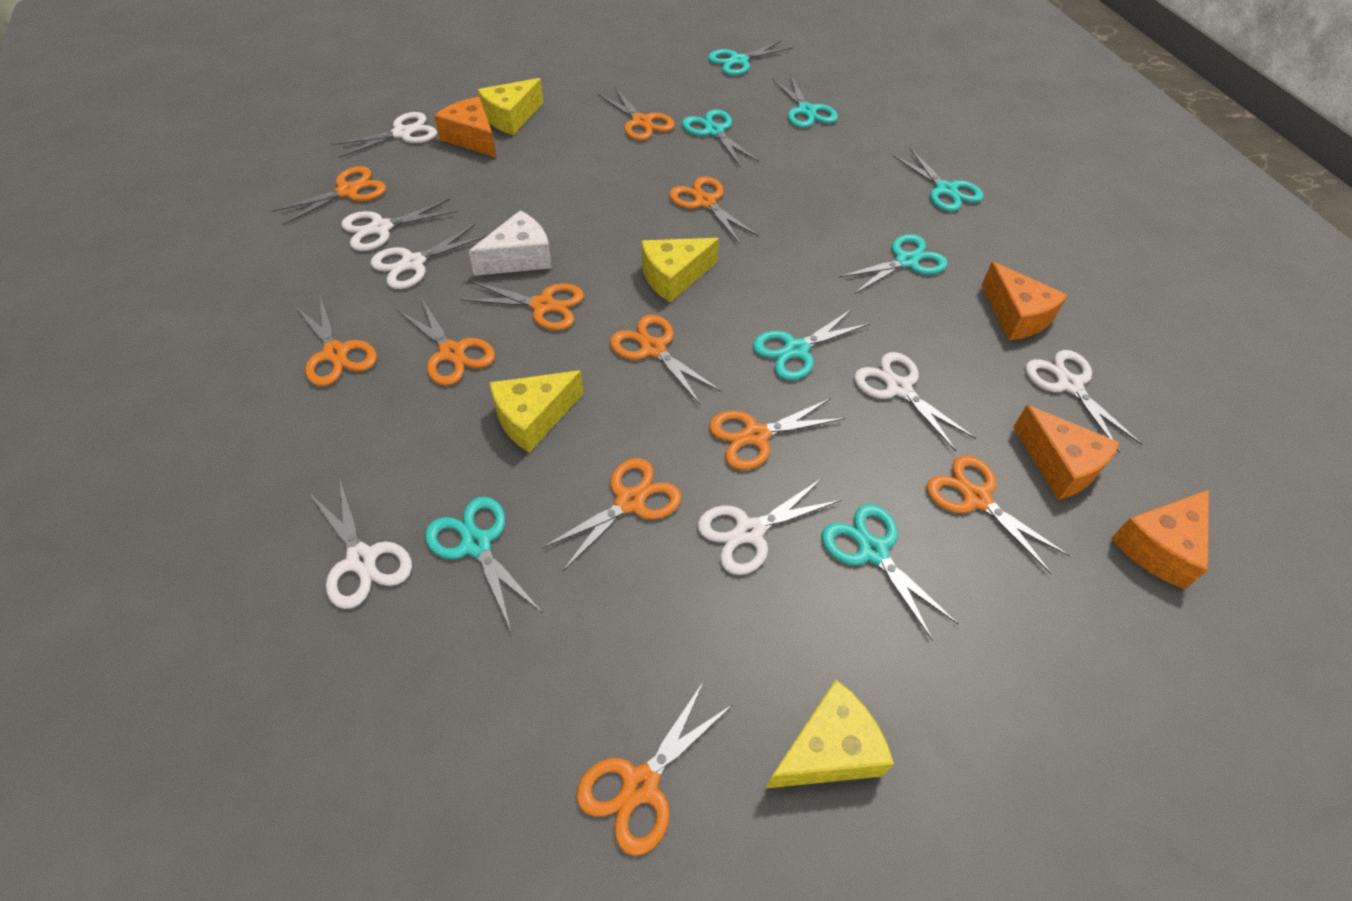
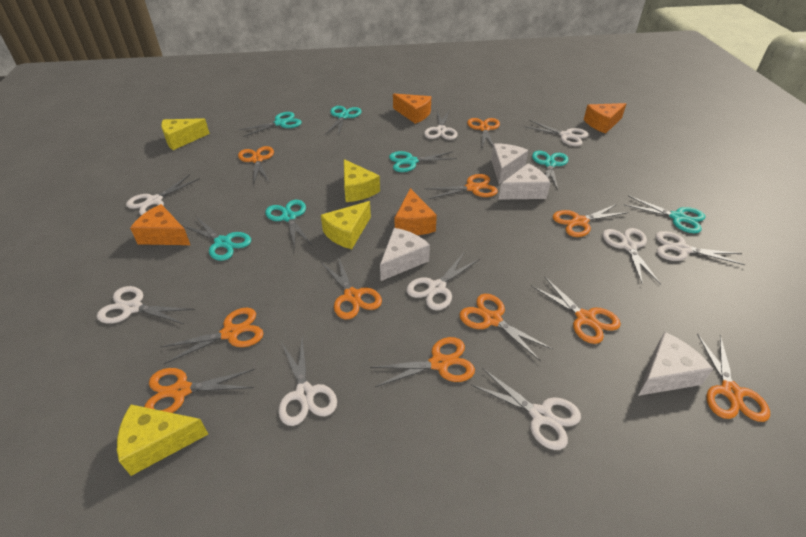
turquoise scissors: [425,497,543,630] [682,109,760,167] [708,41,793,76] [753,309,870,380] [772,75,838,128] [822,504,958,641] [839,234,948,294] [892,148,984,211] = 8 -> [182,216,251,261] [239,112,302,137] [265,200,312,248] [325,106,362,137] [389,151,457,172] [532,151,568,190] [623,195,705,233] = 7
white cheese: [469,210,552,276] = 1 -> [380,228,430,281] [491,143,529,184] [499,163,550,200] [638,332,713,396] = 4
white scissors: [309,477,412,609] [331,112,437,158] [341,199,458,251] [371,224,488,289] [698,478,841,575] [854,352,976,451] [1026,350,1142,452] = 7 -> [97,286,195,324] [126,174,200,215] [278,337,337,426] [407,253,480,310] [424,109,458,140] [471,369,581,450] [524,120,588,146] [603,228,661,285] [656,231,745,265] = 9

